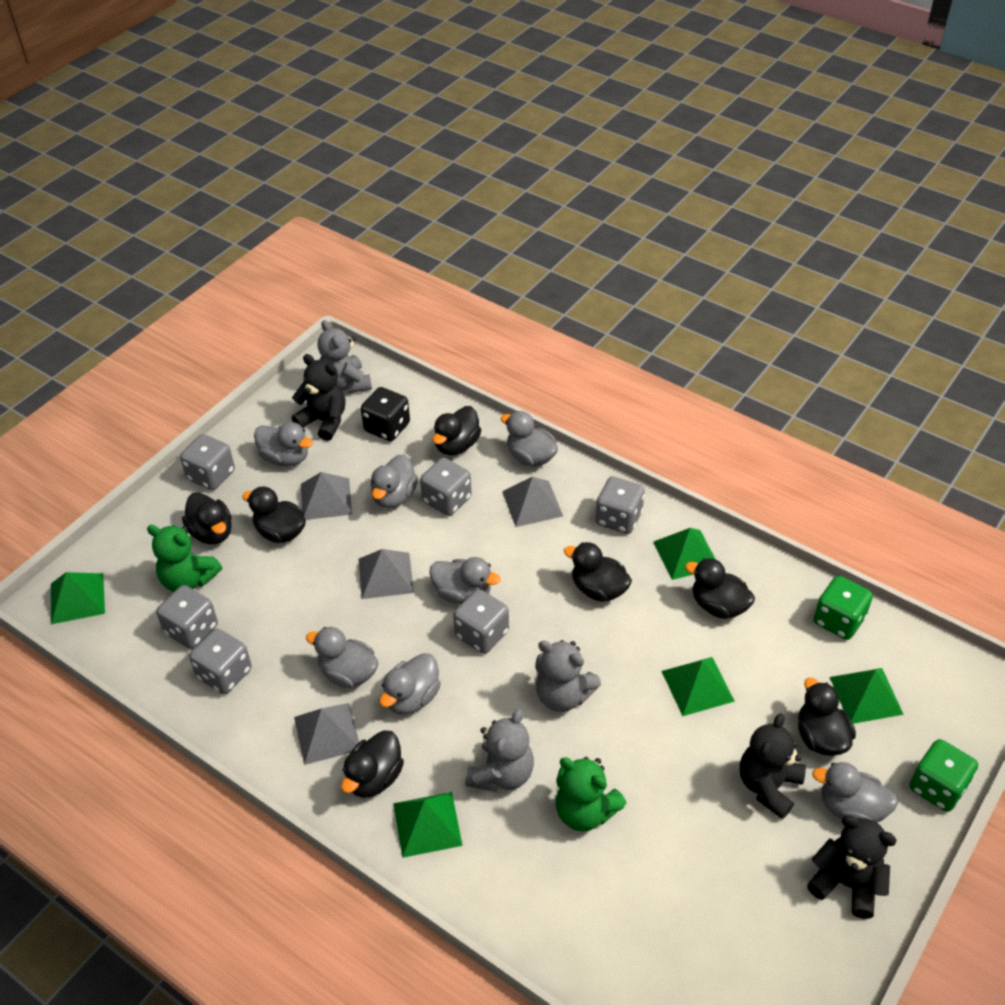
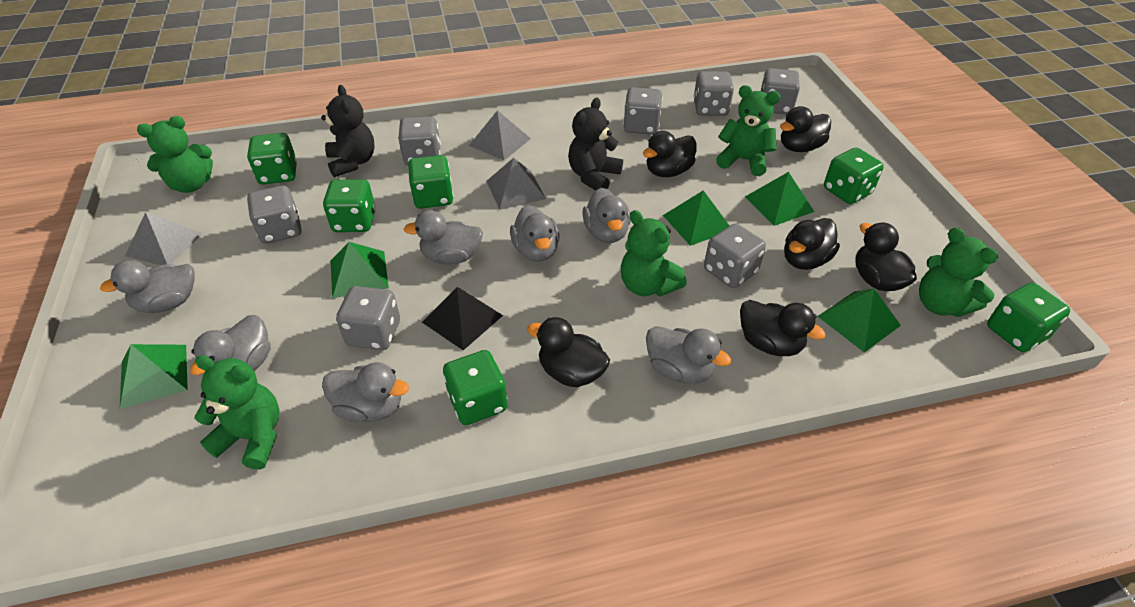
black dice: [361,387,410,441] = 1 -> none = 0
black duck: [182,492,232,544] [242,487,306,543] [341,730,404,798] [433,406,481,455] [564,542,632,602] [685,558,755,619] [798,678,856,756] = 7 -> [527,317,610,387] [643,131,697,177] [740,300,826,356] [780,106,831,152] [784,218,840,270] [855,223,917,291] = 6
black pyramid: none = 0 -> [422,287,503,350] = 1
black teddy bear: [292,354,346,441] [740,713,806,819] [807,815,897,919] = 3 -> [321,85,374,178] [568,98,623,191] = 2
green dice: [814,576,873,640] [910,739,978,812] = 2 -> [247,133,297,185] [323,179,376,232] [408,155,453,209] [443,350,508,425] [824,148,884,204] [987,283,1070,352] = 6
green teddy bear: [147,525,222,592] [556,757,626,832] = 2 -> [137,116,213,193] [194,355,279,469] [621,210,687,296] [716,85,781,176] [919,227,998,317] = 5
grey dice: [156,585,218,649] [180,434,235,490] [189,628,252,694] [420,458,472,516] [453,589,509,654] [596,476,645,534] = 6 -> [247,185,301,244] [336,286,400,350] [398,116,441,165] [623,87,663,135] [693,71,734,116] [704,223,766,288] [760,68,800,114] = 7
grey pyramid: [294,703,359,765] [301,472,352,520] [359,549,414,599] [502,477,563,527] = 4 -> [125,212,203,265] [469,110,531,160] [486,158,546,210] = 3
grey teddy bear: [317,320,372,393] [465,709,534,792] [535,640,601,712] = 3 -> none = 0

